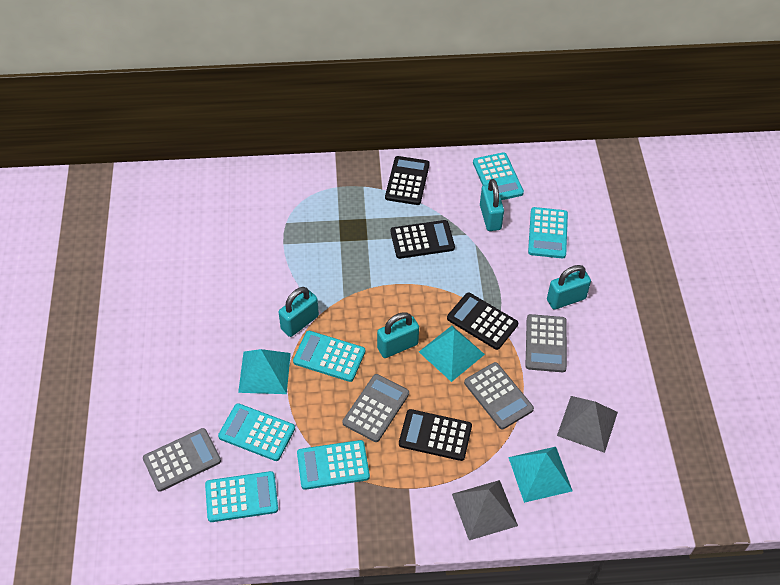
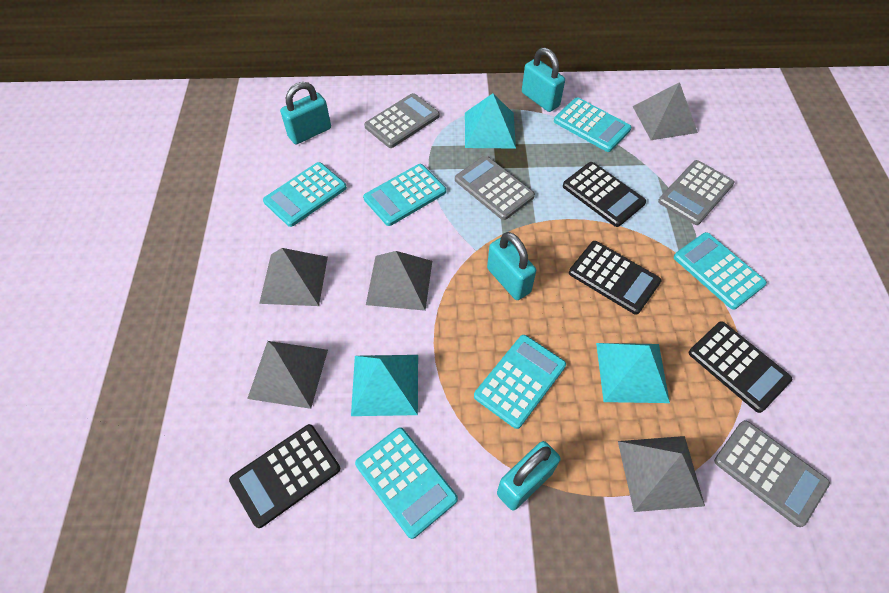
grey pyramid: [452,480,518,540] [557,396,618,453] = 2 -> [247,341,328,409] [259,248,328,306] [366,251,432,311] [618,436,705,512] [632,82,698,140] = 5

